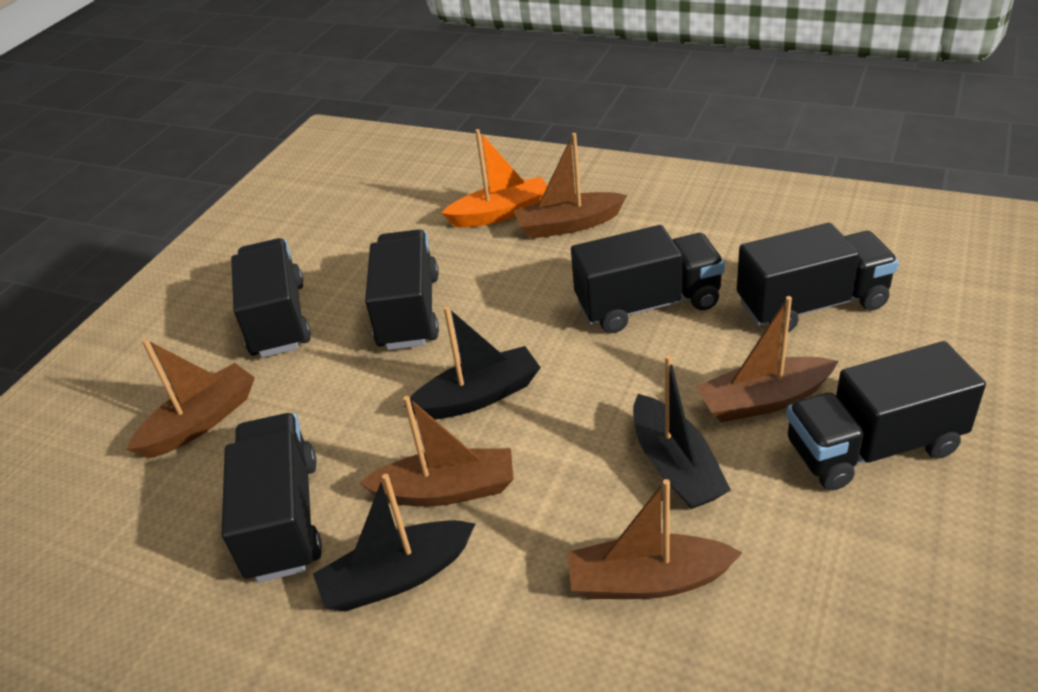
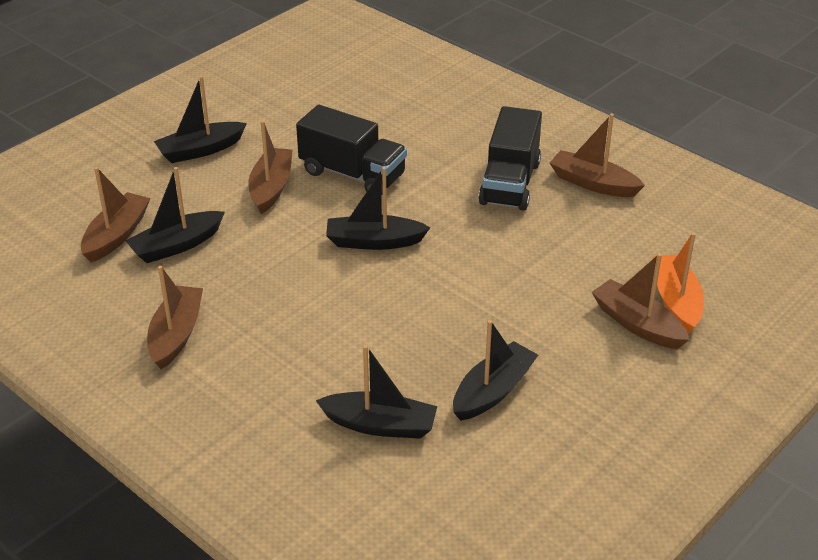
black boat: [313,474,475,612] [404,306,541,419] [633,355,731,509] = 3 -> [126,167,225,263] [154,76,247,163] [316,345,437,439] [326,167,431,250] [453,320,538,421] = 5
black truck: [222,413,322,583] [231,238,311,357] [365,229,439,350] [571,225,725,333] [737,223,899,332] [786,341,986,490] = 6 -> [296,105,407,195] [478,106,542,211] = 2

